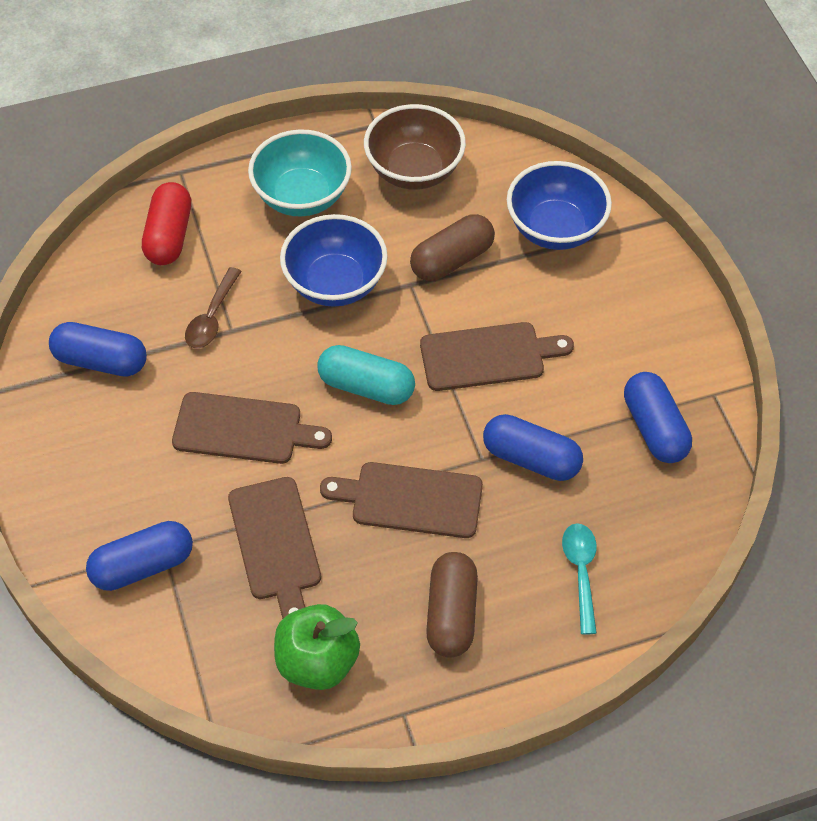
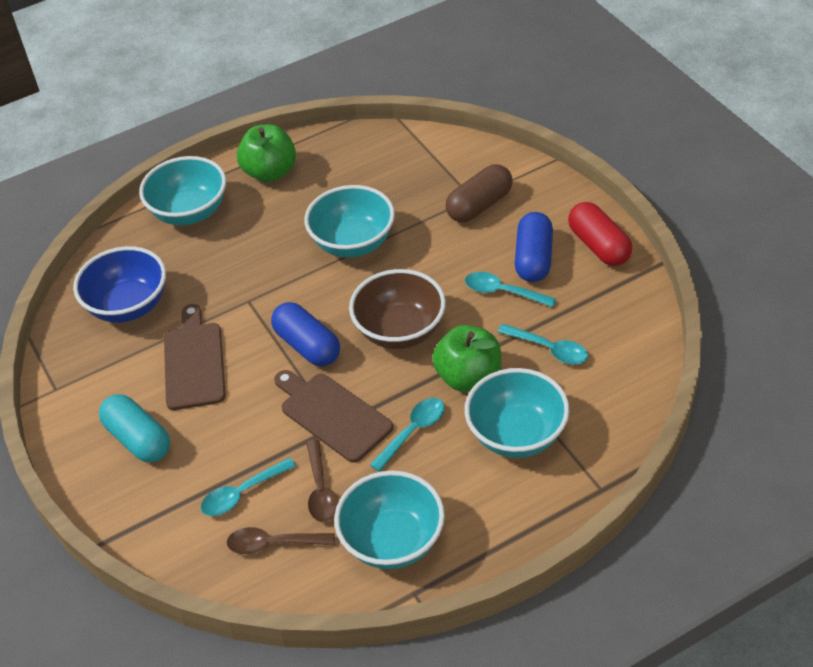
blue bowl: [280,214,388,307] [507,161,612,250] = 2 -> [73,246,166,323] = 1
blue capsule: [49,322,147,377] [86,521,193,591] [483,414,583,481] [624,372,692,463] = 4 -> [271,302,340,366] [515,212,553,282] = 2
brown capsule: [410,214,495,281] [426,552,478,658] = 2 -> [446,164,513,222] = 1
brown cutting board: [172,392,332,464] [228,477,321,619] [320,462,483,538] [420,322,574,391] = 4 -> [164,304,226,410] [274,370,393,463] = 2
brown spoon: [185,267,242,348] = 1 -> [227,527,335,554] [306,439,339,522] = 2
green apple: [274,604,360,690] = 1 -> [237,124,296,182] [432,325,501,392] = 2
turquoise bowl: [248,129,352,216] = 1 -> [139,156,226,225] [304,185,395,258] [334,471,445,569] [465,368,570,458] = 4
turquoise spoon: [562,523,597,635] = 1 -> [201,458,296,516] [370,398,445,472] [465,272,556,307] [498,324,588,365] = 4

